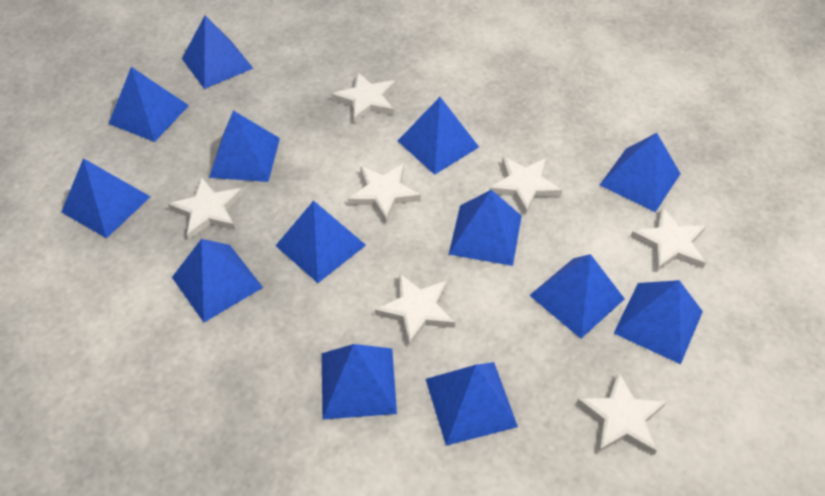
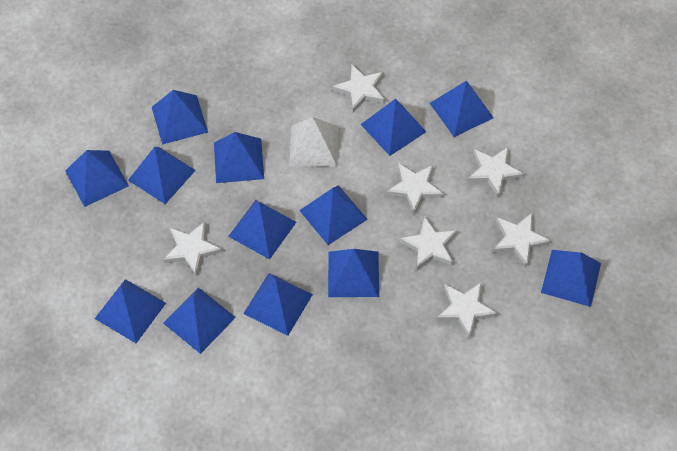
white pyramid: none = 0 -> [289,117,338,167] = 1

